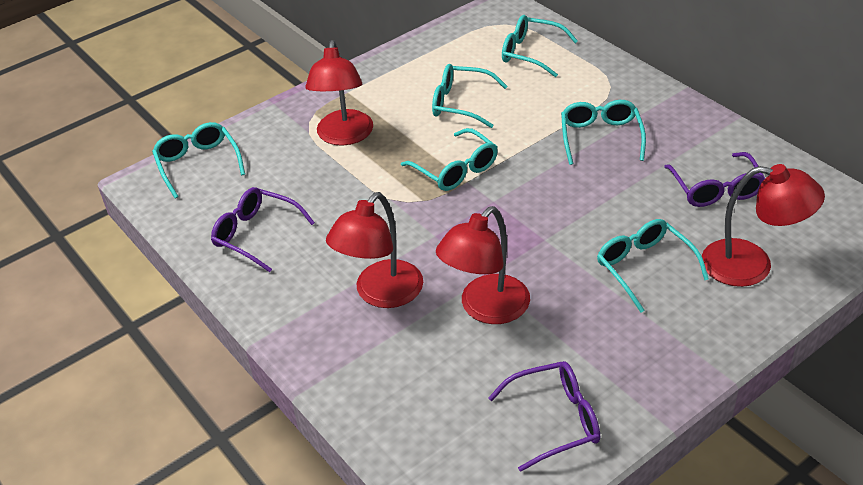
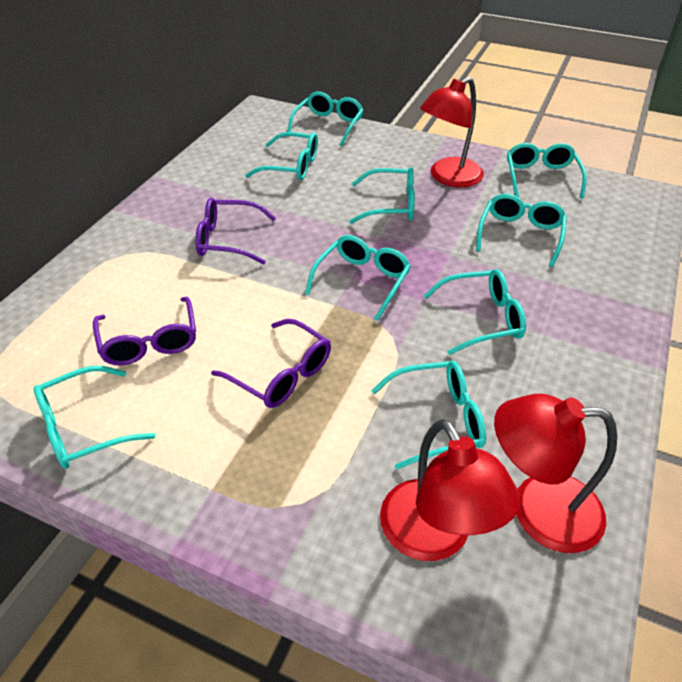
red lamp: [305,40,373,146] [326,192,423,308] [436,206,530,324] [702,164,825,287] = 4 -> [380,419,521,561] [420,77,484,187] [494,394,617,553] = 3
turquoise glasses: [152,122,245,198] [401,128,498,191] [432,64,508,128] [502,15,578,77] [561,100,646,165] [597,219,709,313] = 6 -> [34,366,156,469] [245,132,318,180] [287,91,363,146] [305,235,411,321] [349,167,415,224] [371,361,486,469] [424,269,526,355] [476,194,567,267] [507,143,587,198] = 9

